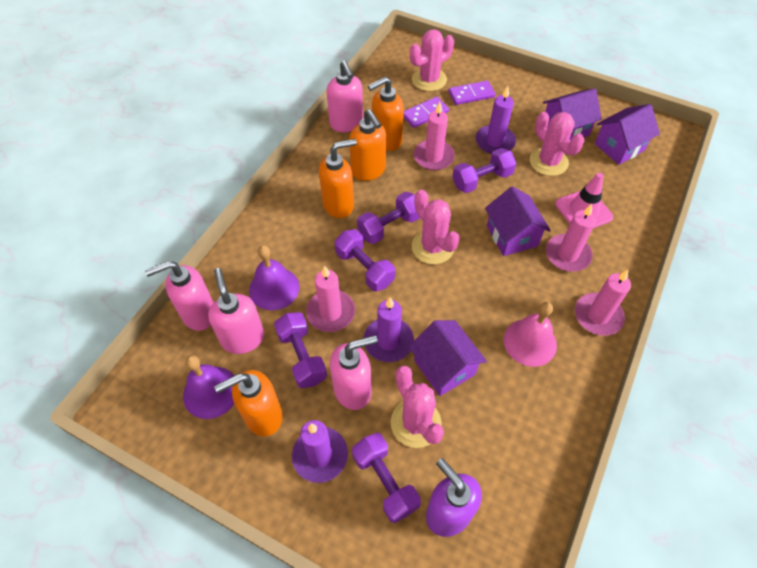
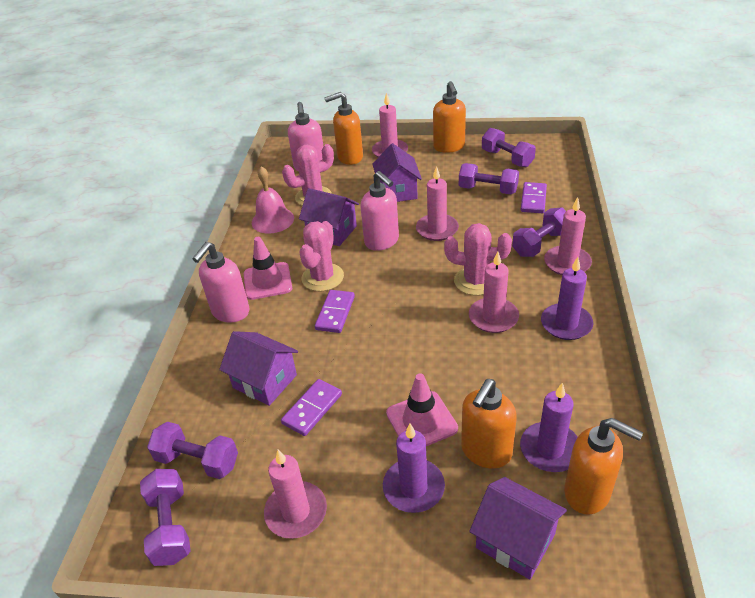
pink cactus: [391,366,444,448] [410,29,454,91] [412,190,460,264] [530,112,584,176] = 4 -> [282,144,334,206] [300,221,344,291] [444,223,512,296] = 3
pink candle: [306,266,355,332] [413,102,455,170] [546,204,596,272] [575,270,631,336] = 4 -> [264,450,327,539] [372,93,408,157] [416,166,459,241] [469,252,519,333] [544,197,592,275] = 5
pink soap dispenser: [145,261,214,331] [208,268,264,354] [327,61,363,132] [330,335,378,410] = 4 -> [192,242,249,323] [288,102,324,172] [361,171,399,251] = 3
pink traffic cone: [555,173,613,228] = 1 -> [244,237,292,300] [386,373,458,446] = 2
purple bell: [183,355,235,419] [249,245,299,310] = 2 -> none = 0
purple domino: [404,96,449,128] [449,81,495,105] = 2 -> [281,379,342,436] [315,290,355,333] [521,182,547,213] = 3
purple soap dispenser: [426,458,482,537] = 1 -> none = 0

